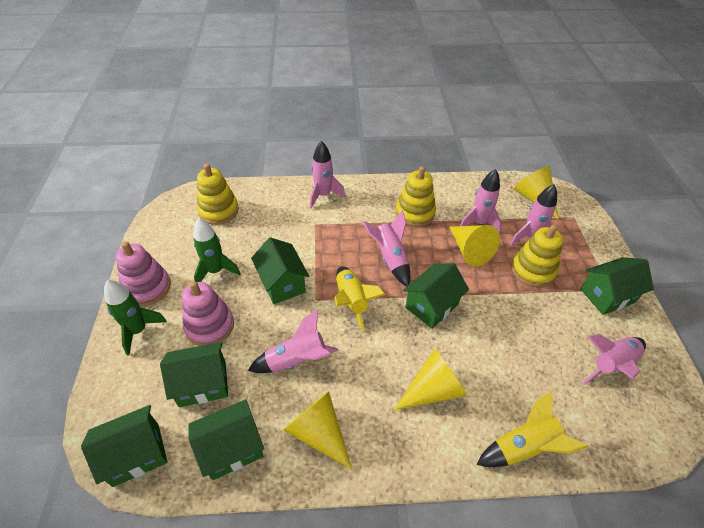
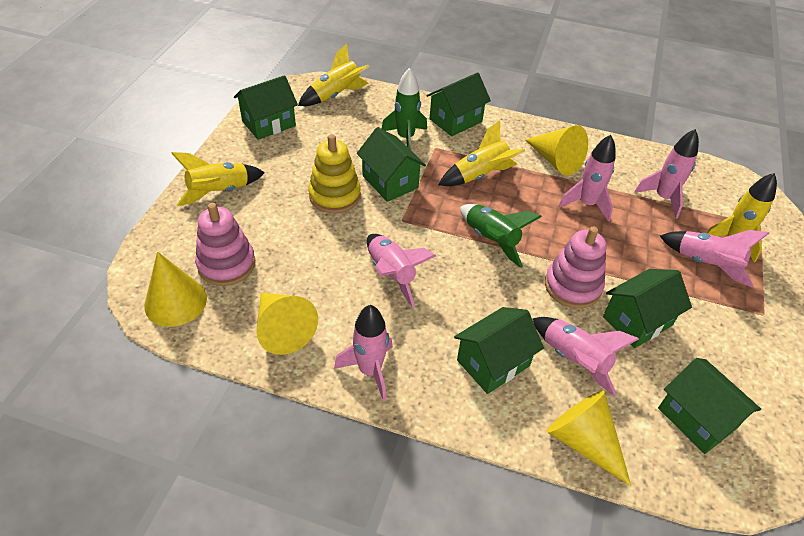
yellow rocket: [335,266,386,333] [476,391,588,467] = 2 -> [171,152,265,206] [298,44,370,106] [439,120,525,186] [707,173,777,262] = 4
yellow stacking toy: [197,164,239,225] [395,166,436,227] [511,224,563,287] = 3 -> [308,134,361,213] = 1

